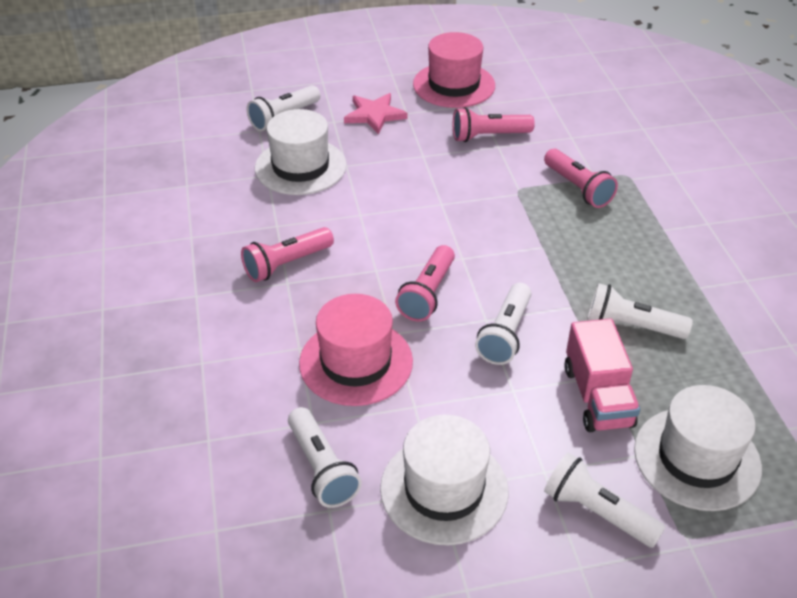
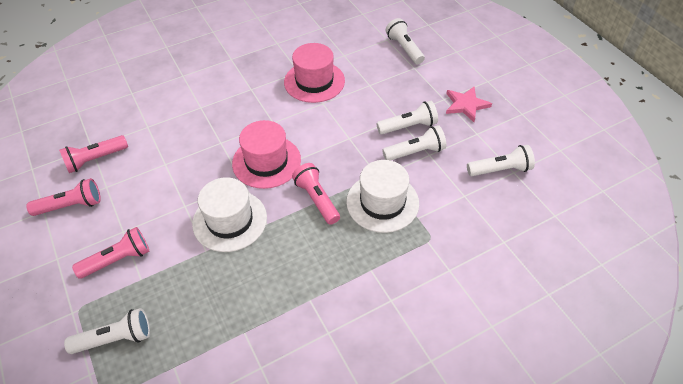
pink truck: [564,319,640,432] = 1 -> none = 0
white hat: [255,109,347,195] [380,414,508,545] [634,385,762,511] = 3 -> [192,177,267,252] [346,160,419,233] = 2

